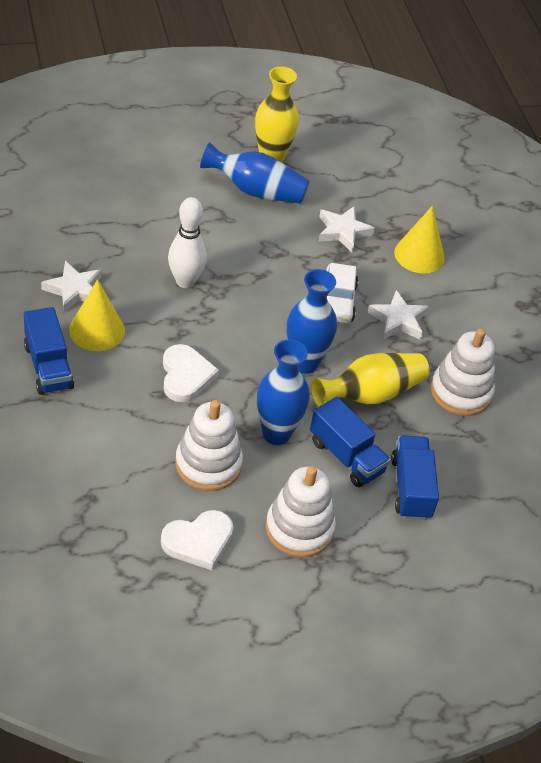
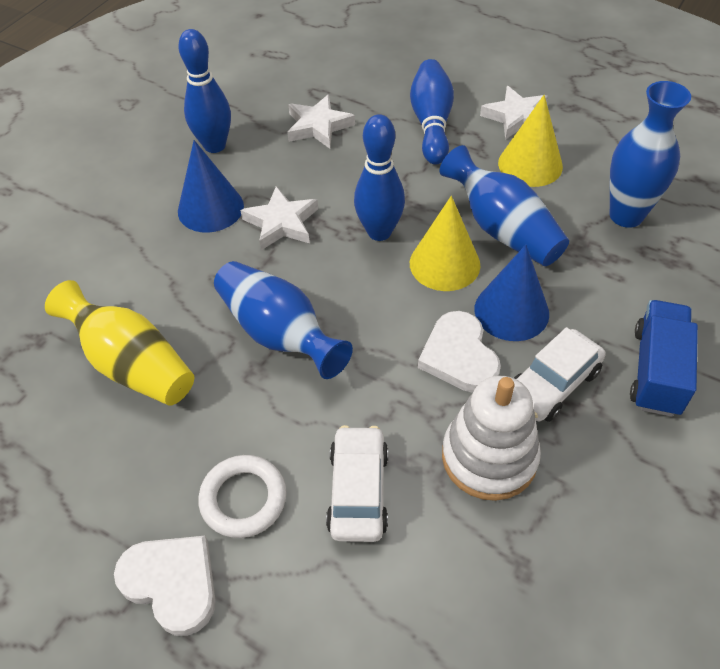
blue bowling pin: none = 0 -> [178,29,231,153] [354,114,405,241] [410,59,454,165] = 3
blue cone: none = 0 -> [178,140,244,233] [475,245,549,341] = 2
blue truck: [24,307,74,395] [310,397,390,487] [391,435,439,520] = 3 -> [630,300,698,417] = 1
white bowling pin: [168,197,207,288] = 1 -> none = 0
white car: [326,263,359,323] = 1 -> [326,425,388,542] [514,327,605,422] = 2
white ring: none = 0 -> [198,455,286,538] = 1
white stacking toy: [175,400,243,491] [266,466,336,557] [431,328,495,416] = 3 -> [442,376,541,501] = 1
yellow vase: [255,67,299,163] [311,353,430,407] = 2 -> [45,280,194,406] = 1

